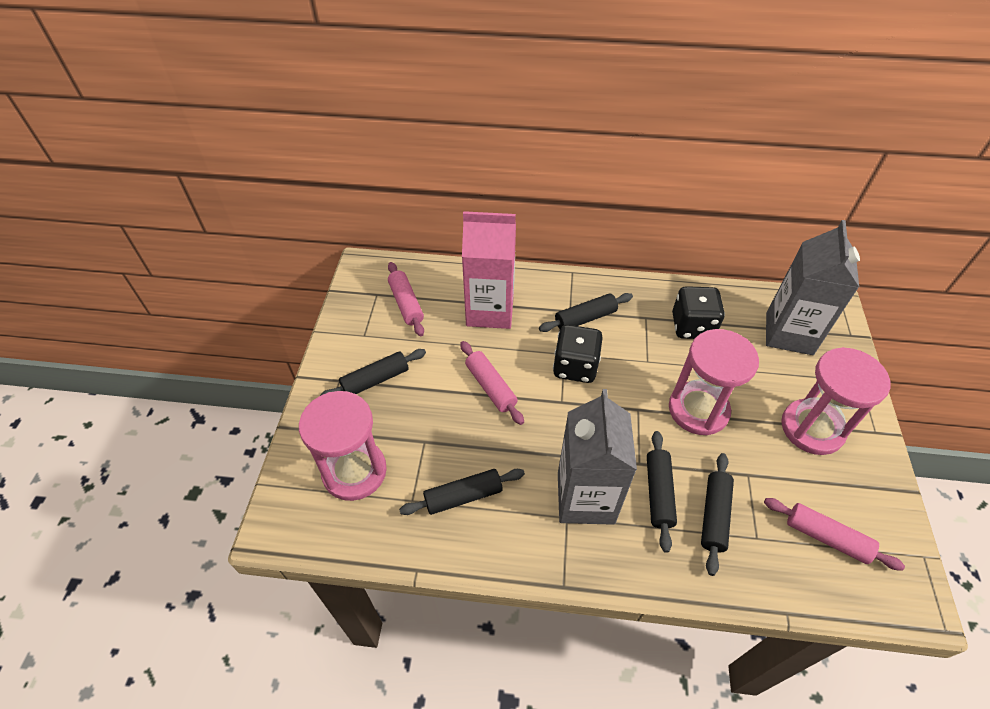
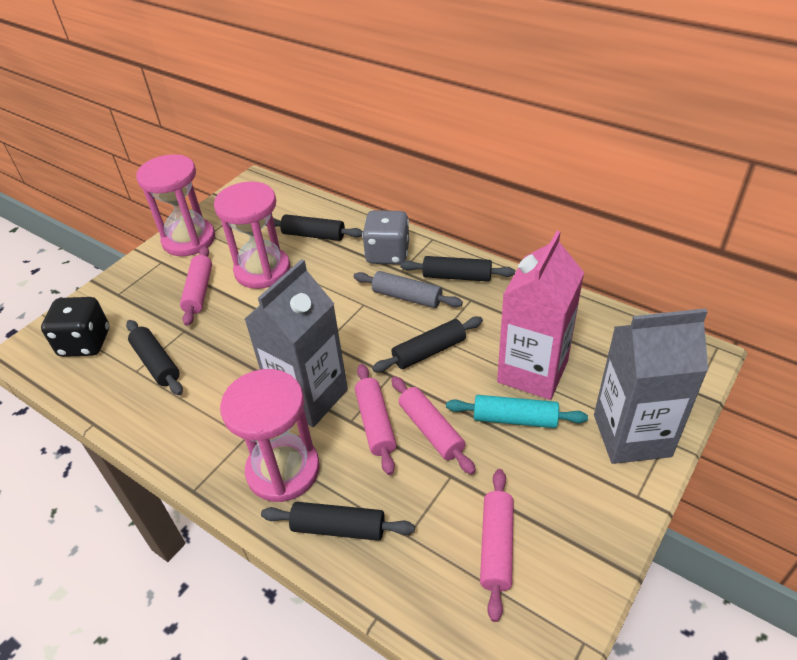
black dice: [553,325,603,383] [672,286,725,339] = 2 -> [41,297,109,357] = 1
grey dice: none = 0 -> [362,210,409,265] = 1
grey rolling pin: none = 0 -> [354,271,463,308] = 1
pink rolling pin: [388,262,424,336] [460,341,524,425] [764,498,905,571] = 3 -> [180,246,212,326] [355,364,396,475] [391,376,476,475] [480,469,514,622] = 4
turquoise rolling pin: none = 0 -> [446,395,588,428] = 1

